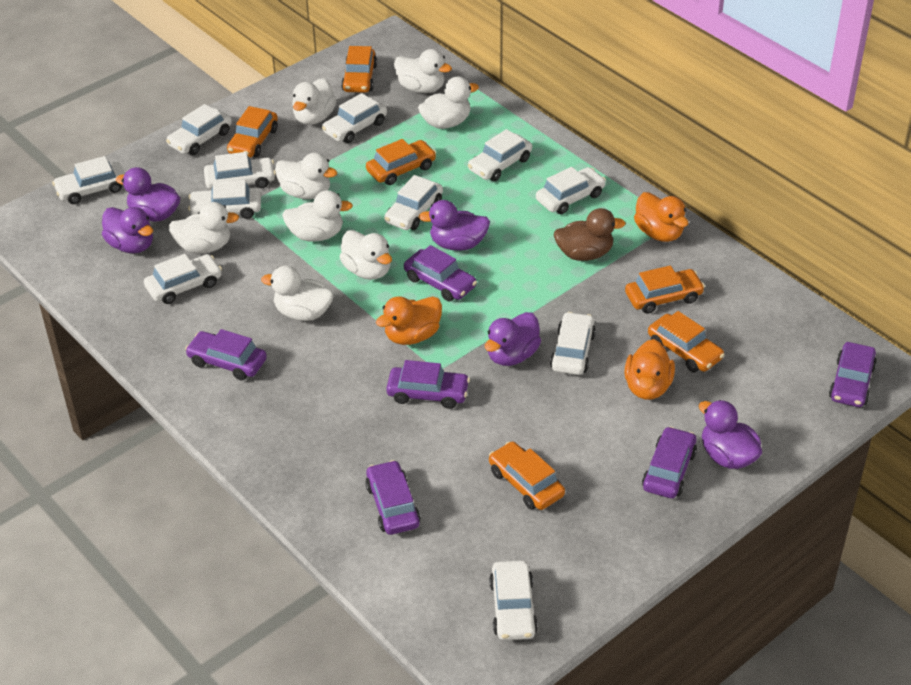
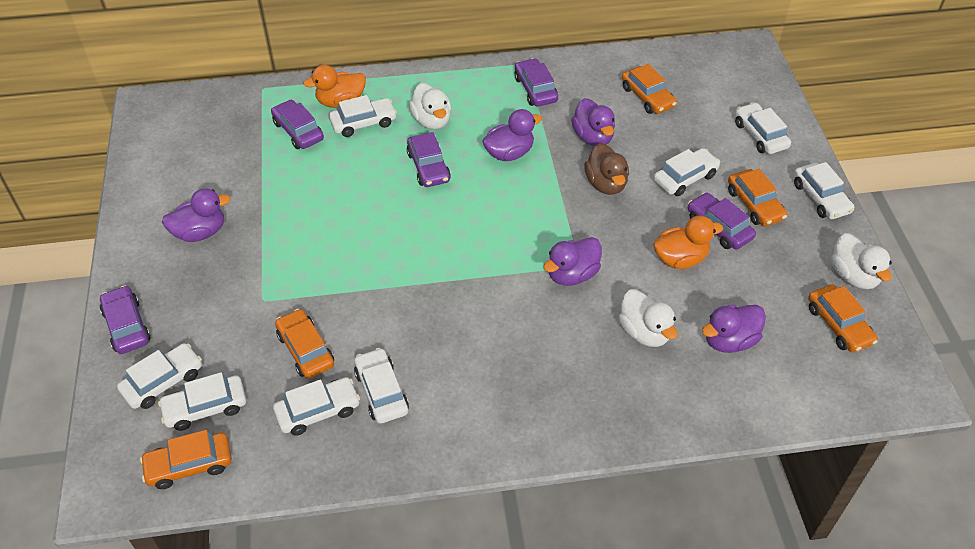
orange car: [227,106,278,158] [341,46,377,93] [366,139,436,185] [489,441,565,510] [625,265,705,314] [648,311,724,372] = 6 -> [140,430,232,489] [275,309,334,379] [622,64,677,114] [728,169,787,226] [808,284,878,353] = 5
orange duck: [376,296,442,345] [624,339,675,400] [634,192,688,242] = 3 -> [303,65,366,108] [653,216,723,269] = 2
purple car: [185,329,267,380] [365,460,421,535] [386,360,470,409] [404,245,477,302] [642,426,697,498] [829,342,877,407] = 6 -> [100,285,151,354] [271,100,324,149] [407,132,451,187] [514,58,558,107] [688,192,756,250] = 5
white car: [52,156,125,204] [144,254,222,304] [166,104,232,155] [188,180,261,219] [204,152,276,189] [322,93,387,143] [384,175,443,230] [468,129,532,181] [489,561,538,640] [536,167,606,215] [550,312,596,375] = 11 -> [117,343,202,409] [158,372,246,431] [273,377,360,436] [329,95,397,137] [354,348,409,424] [654,148,720,196] [735,102,791,154] [794,162,854,219] = 8
white duck: [168,202,239,254] [261,266,334,321] [275,153,337,199] [282,190,353,242] [292,78,337,125] [340,230,392,280] [394,49,452,93] [418,77,479,129] = 8 -> [409,83,451,130] [619,289,678,347] [831,233,892,289] = 3

